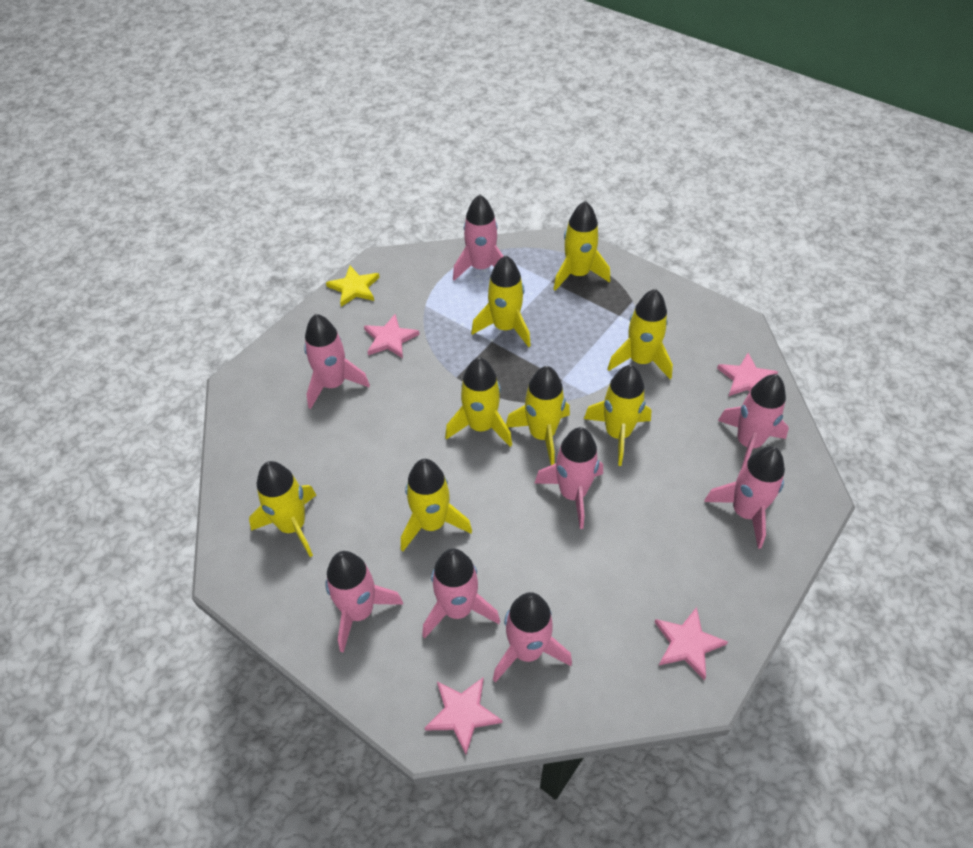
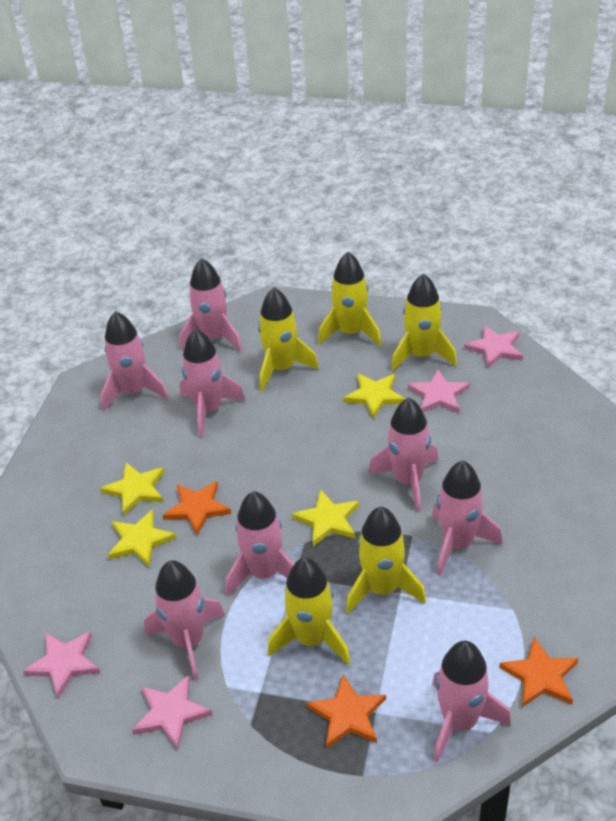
orange star: none = 0 -> [163,481,231,536] [307,674,386,748] [499,637,579,707] = 3
yellow rocket: [249,461,316,557] [401,459,472,551] [445,357,512,447] [471,255,531,347] [506,366,570,465] [554,201,610,291] [584,365,652,466] [607,289,673,379] = 8 -> [258,287,319,391] [268,558,351,665] [318,252,382,346] [346,507,426,614] [391,273,457,371] = 5
yellow star: [326,266,380,307] = 1 -> [100,462,165,515] [108,509,176,567] [292,489,359,546] [343,373,405,419] = 4

